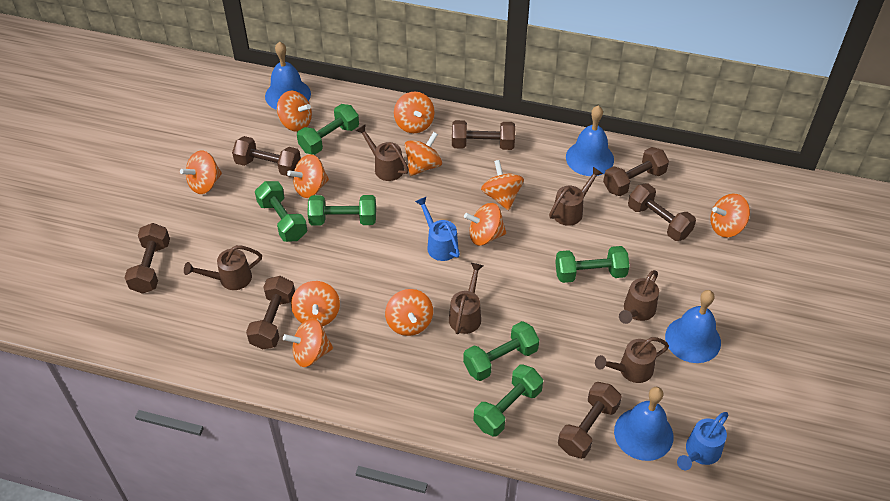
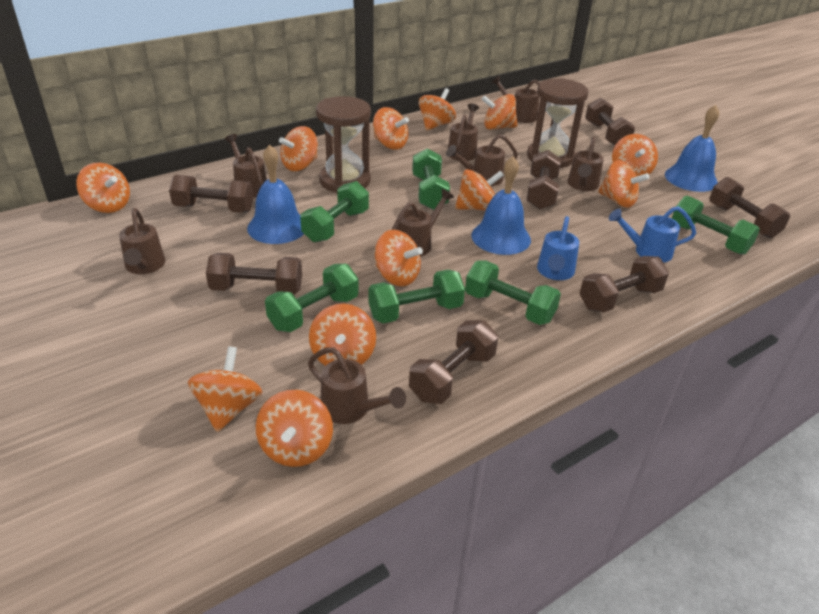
blue bell: [265,42,311,110] [566,106,614,176] [614,387,673,461] [665,290,721,363] = 4 -> [247,145,304,244] [471,156,531,255] [665,105,719,192] = 3
brown hourglass: none = 0 -> [316,96,371,193] [527,78,588,168] = 2
brown watering can: [184,245,262,290] [356,125,409,181] [449,263,484,334] [549,167,603,226] [595,337,669,383] [619,270,659,324] = 6 -> [119,208,165,274] [225,134,267,198] [308,347,406,424] [392,189,454,256] [446,134,518,186] [448,104,479,161] [491,75,546,123] [568,137,604,191] = 8
orange spinning top: [180,150,222,194] [277,91,312,132] [283,318,333,367] [287,154,329,198] [291,281,340,326] [385,289,433,336] [394,92,435,133] [405,132,442,176] [464,203,506,246] [481,160,524,211] [710,194,750,238] = 11 -> [76,163,130,213] [188,346,262,432] [256,390,333,467] [279,126,318,171] [309,304,376,366] [373,107,409,150] [374,230,423,286] [419,88,456,131] [455,169,504,211] [481,94,518,130] [598,160,649,208] [612,134,658,176] = 12

